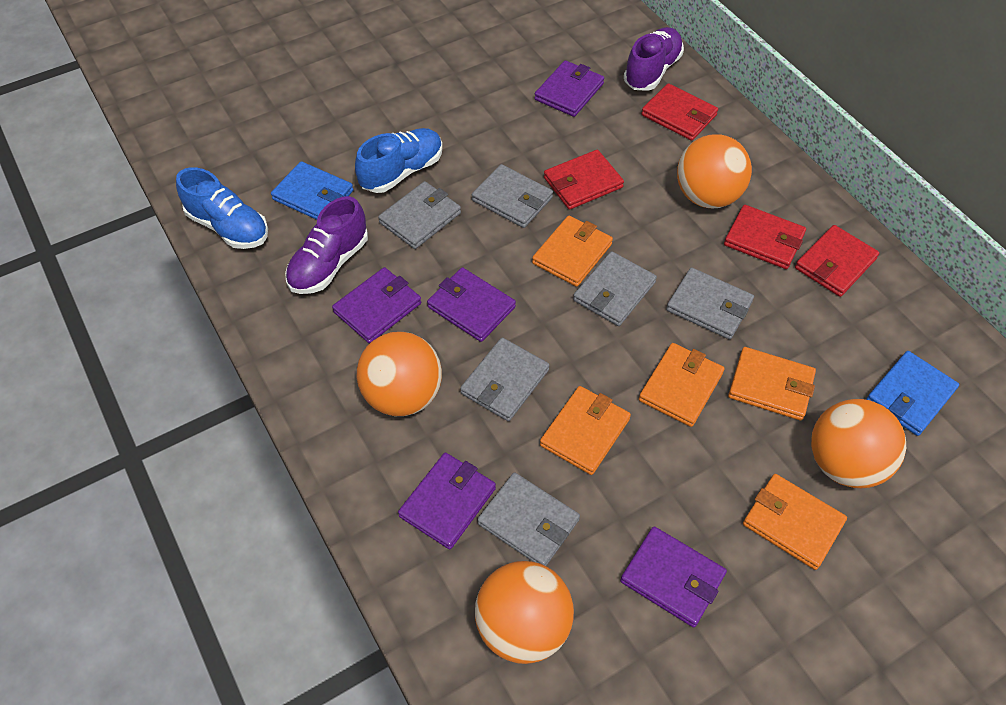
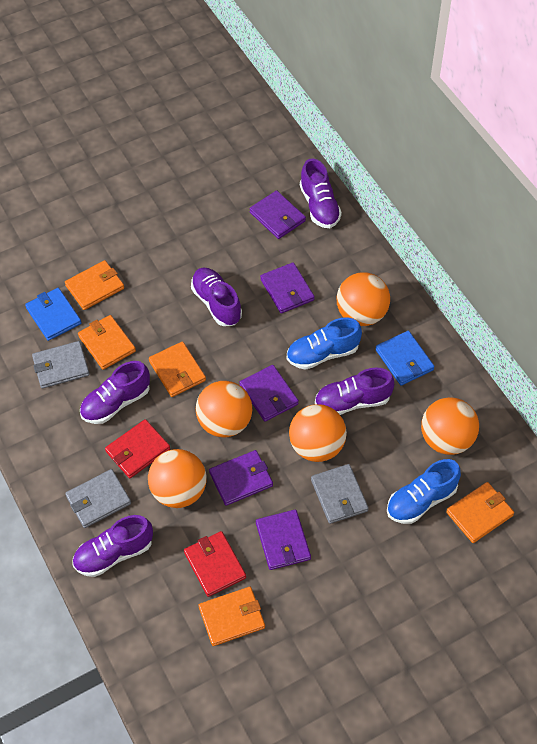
grey wallet: [378,181,461,249] [460,338,550,421] [472,164,553,228] [477,472,580,566] [573,251,657,326] [666,267,754,339] = 6 -> [32,341,90,388] [65,469,131,528] [311,464,369,524] = 3
orange ball: [357,332,442,416] [475,561,574,664] [677,134,752,208] [811,399,906,488] = 4 -> [148,449,207,508] [196,381,253,438] [289,404,347,462] [337,272,390,326] [421,397,479,455] = 5
purple shoe: [285,196,368,294] [624,27,684,91] = 2 -> [72,515,153,577] [80,361,150,424] [191,268,242,326] [300,159,342,228] [315,368,394,415] = 5
red wallet: [544,150,624,210] [641,83,718,141] [724,205,806,269] [795,225,879,297] = 4 -> [105,419,170,478] [184,531,246,597] = 2

